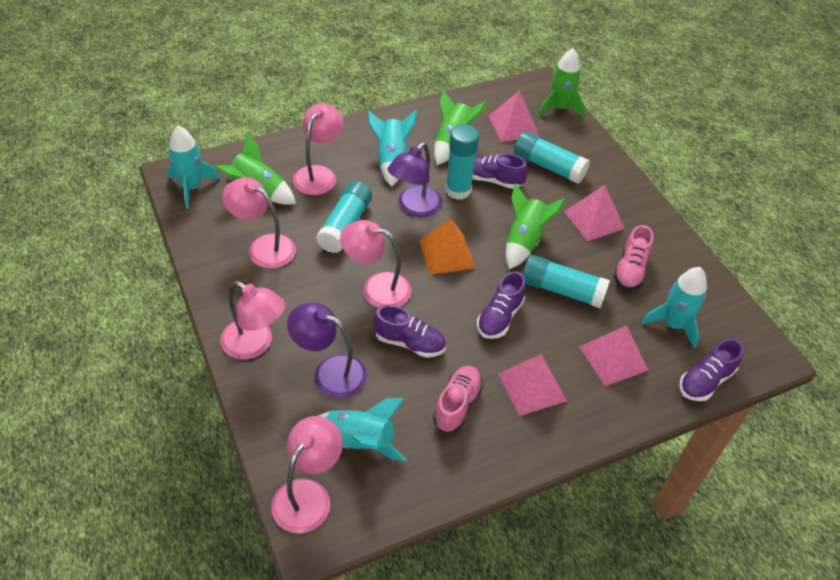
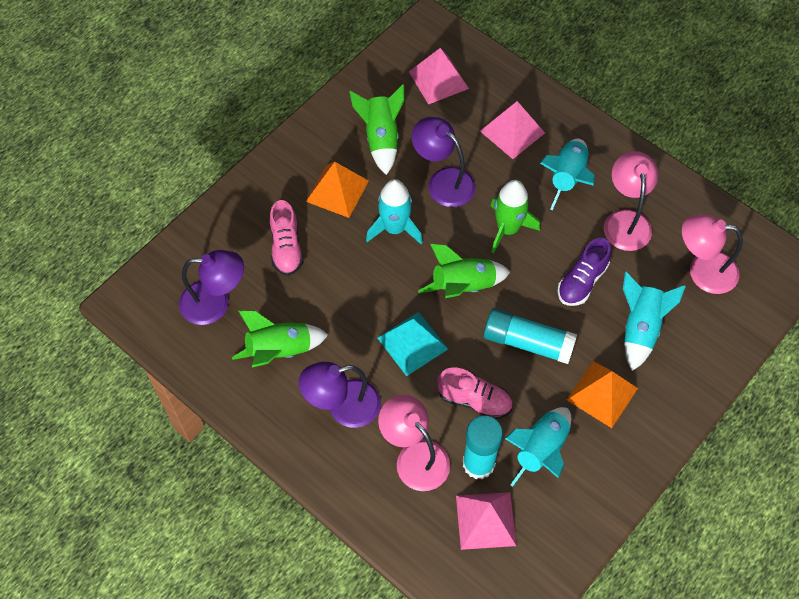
orange pyramid: [419,219,475,275] = 1 -> [306,162,369,218] [567,361,638,428] = 2
pink lamp: [220,281,285,359] [222,177,296,269] [271,416,343,533] [293,104,343,195] [340,220,411,308] = 5 -> [378,395,450,491] [604,151,658,251] [682,215,743,294] = 3
pink pyramid: [488,90,539,142] [498,354,567,416] [564,185,625,241] [579,325,649,386] = 4 -> [409,48,469,105] [456,492,516,550] [480,101,545,159] = 3
purple lamp: [287,302,367,399] [388,142,442,217] = 2 -> [179,250,244,325] [299,362,381,428] [412,117,476,207] = 3
purple shoe: [373,305,446,358] [473,153,528,189] [477,271,526,339] [679,339,744,401] = 4 -> [558,238,611,306] = 1
turquoise glue stick: [316,181,372,253] [445,124,479,200] [514,131,590,184] [523,255,610,308] = 4 -> [463,416,503,479] [483,309,577,364] = 2
turquoise pyramid: none = 0 -> [378,312,448,376] = 1

